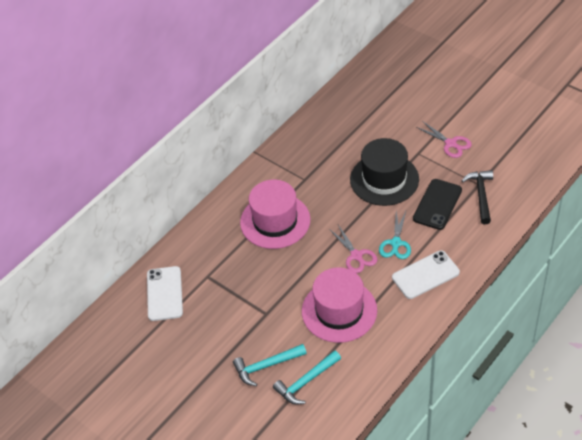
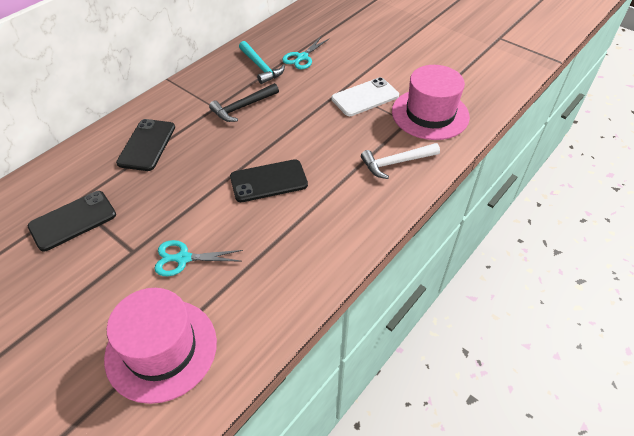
black hat: [350,138,419,206] = 1 -> none = 0
black phone: [413,179,462,230] = 1 -> [28,191,116,252] [116,119,175,171] [230,159,308,202] = 3
pink scissors: [329,225,378,273] [416,121,472,158] = 2 -> none = 0
turquoise hammer: [233,344,307,386] [273,350,341,405] = 2 -> [239,41,285,84] = 1
turquoise scissors: [379,211,411,259] = 1 -> [154,240,243,276] [282,36,330,69] = 2
white hammer: none = 0 -> [361,143,440,179] = 1
white phone: [147,266,183,321] [392,251,460,299] = 2 -> [331,77,399,116] = 1

